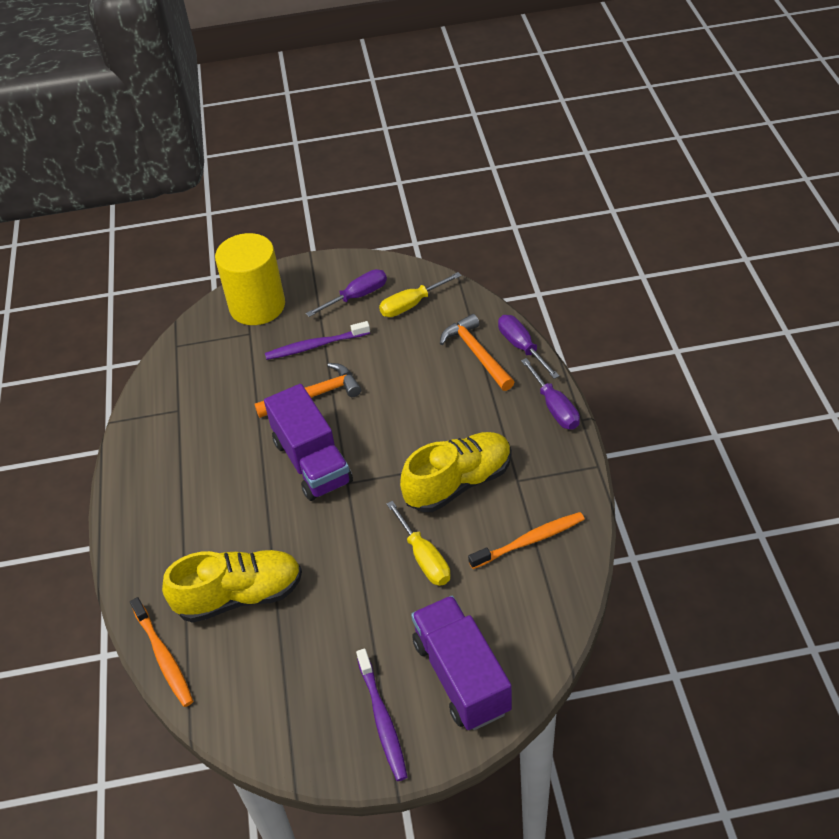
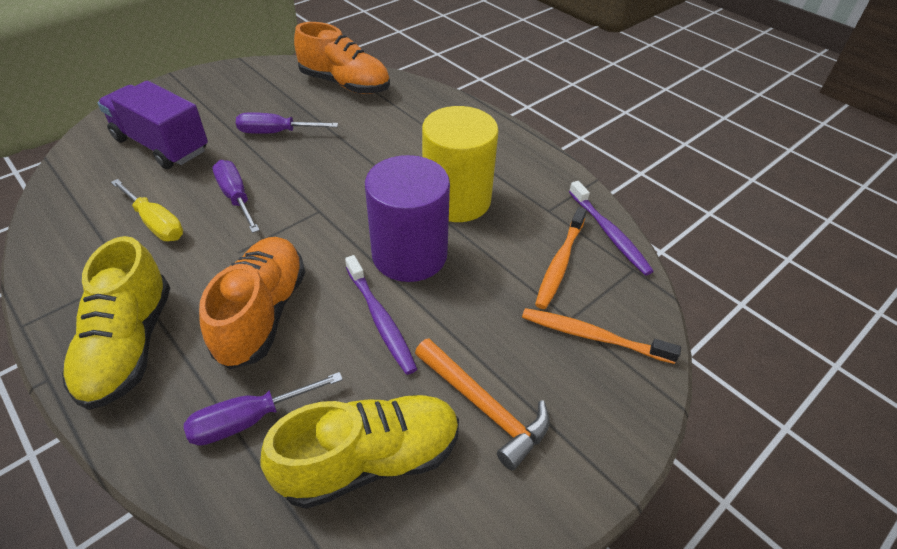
orange hammer: [254,363,361,418] [440,314,514,391] = 2 -> [415,338,550,470] = 1
orange shoe: none = 0 -> [199,237,305,369] [294,22,390,94] = 2
purple cylinder: none = 0 -> [365,155,450,282] = 1
purple truck: [264,384,353,501] [411,596,512,730] = 2 -> [97,81,208,169] = 1
yellow screwdriver: [379,272,462,317] [387,501,450,586] = 2 -> [111,179,183,241] = 1

